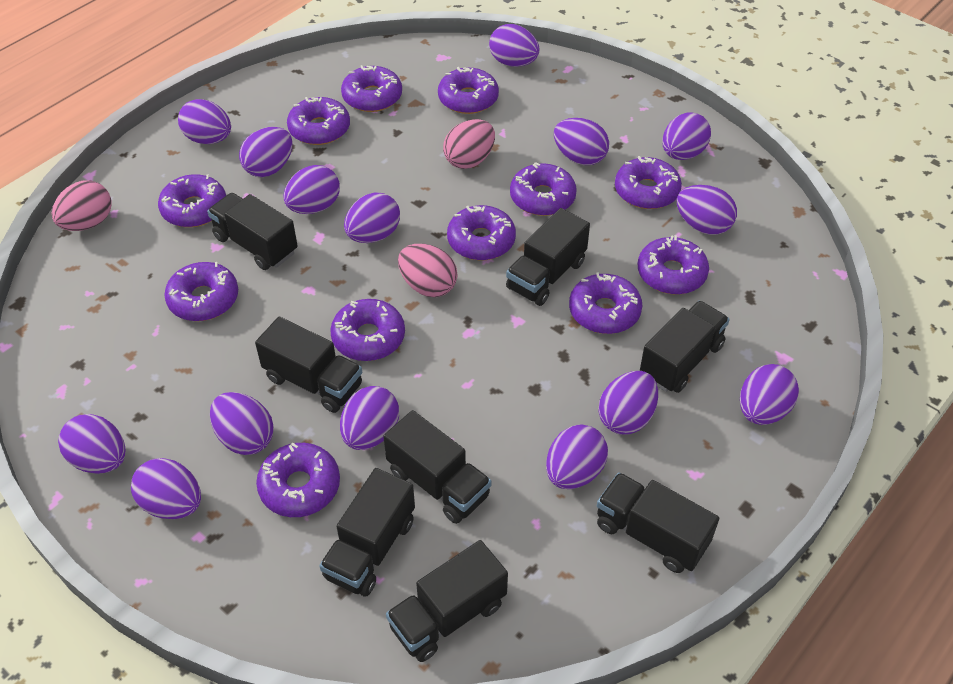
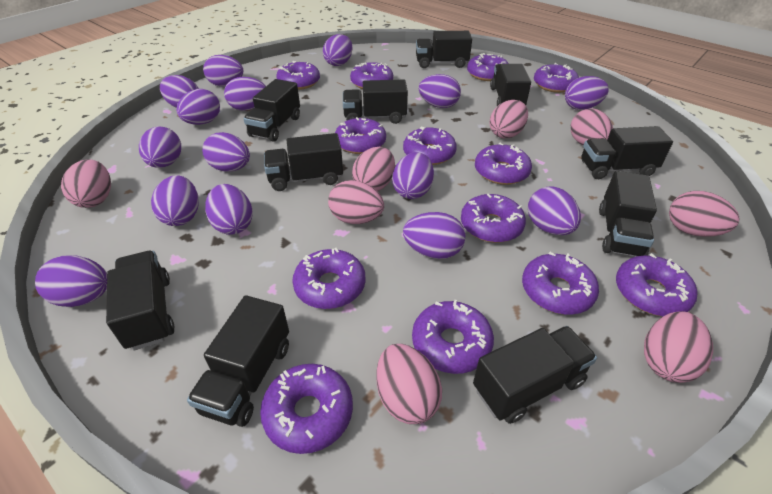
black truck: [207,193,298,270] [255,317,362,413] [319,468,415,596] [383,410,491,524] [386,540,508,662] [506,208,590,306] [597,472,719,573] [640,301,730,393] = 8 -> [106,251,175,350] [187,295,289,427] [243,79,300,142] [264,133,343,191] [343,80,408,124] [416,31,472,68] [473,326,597,424] [490,64,531,106] [581,126,673,179] [599,171,657,257] = 10
pink egg: [52,181,112,231] [398,244,457,297] [443,119,495,169] = 3 -> [61,159,111,208] [328,180,384,224] [352,147,395,191] [376,344,442,424] [489,100,528,138] [571,109,613,145] [644,311,713,383] [669,191,740,237] = 8
purple donut: [158,174,226,227] [164,262,238,321] [256,442,340,517] [287,97,350,145] [330,299,405,361] [341,65,402,112] [438,67,499,114] [447,205,516,260] [510,162,577,216] [569,272,642,334] [615,156,682,209] [638,235,709,295] = 12 -> [260,364,353,454] [276,61,320,90] [292,248,366,309] [335,117,386,154] [350,62,393,89] [403,126,457,165] [412,300,494,374] [461,194,526,243] [467,53,509,81] [475,143,532,185] [522,252,599,315] [534,63,579,93] [616,253,697,317] = 13

